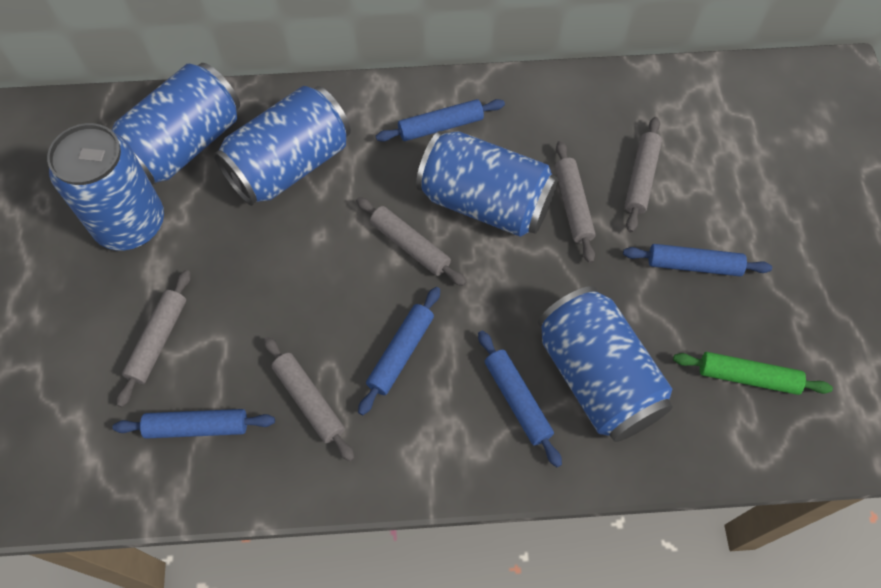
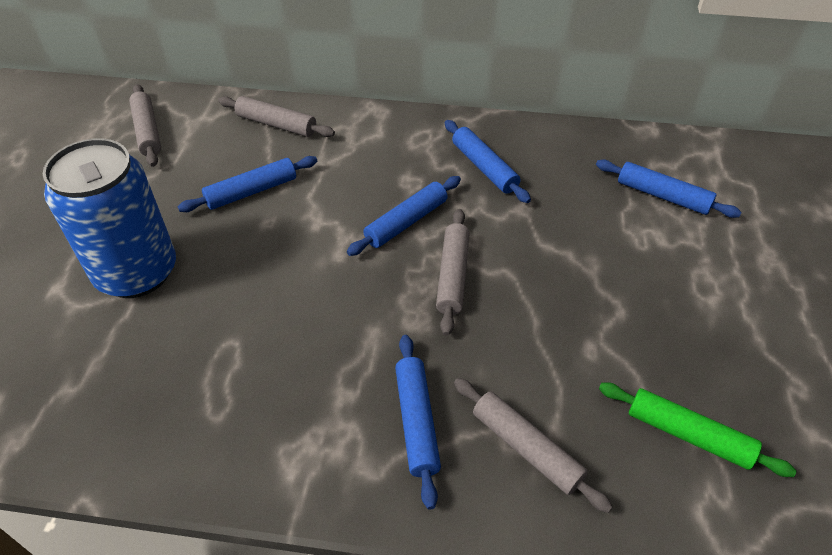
blue can: [47,123,164,250] [112,63,240,185] [213,86,351,206] [416,131,558,237] [538,286,673,442] = 5 -> [43,138,176,298] = 1
grey rolling pin: [117,270,191,407] [264,337,354,462] [356,197,466,286] [555,141,596,263] [625,117,662,232] = 5 -> [129,84,161,167] [218,96,335,137] [436,209,470,336] [454,378,613,513] = 4

